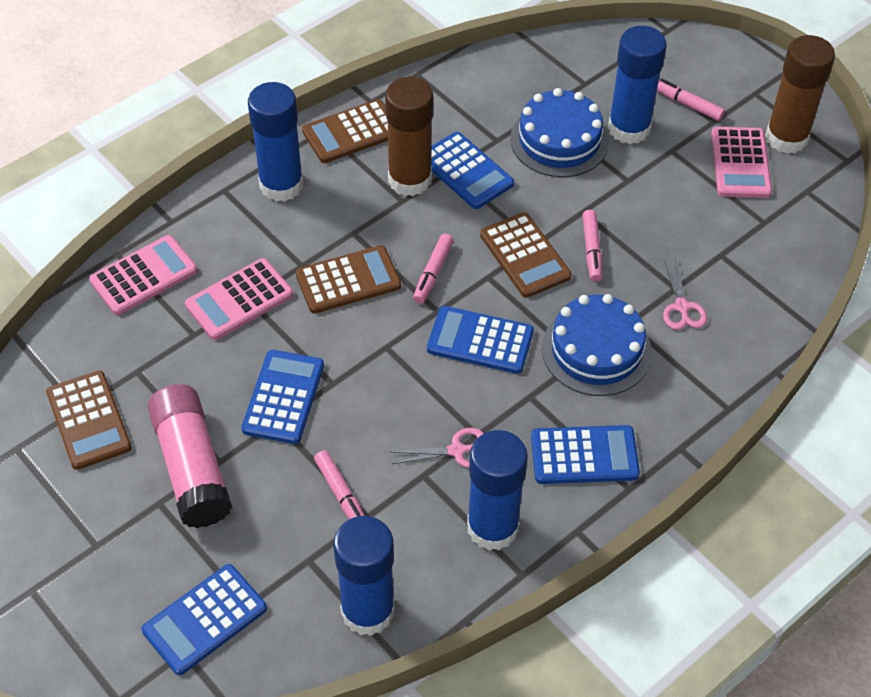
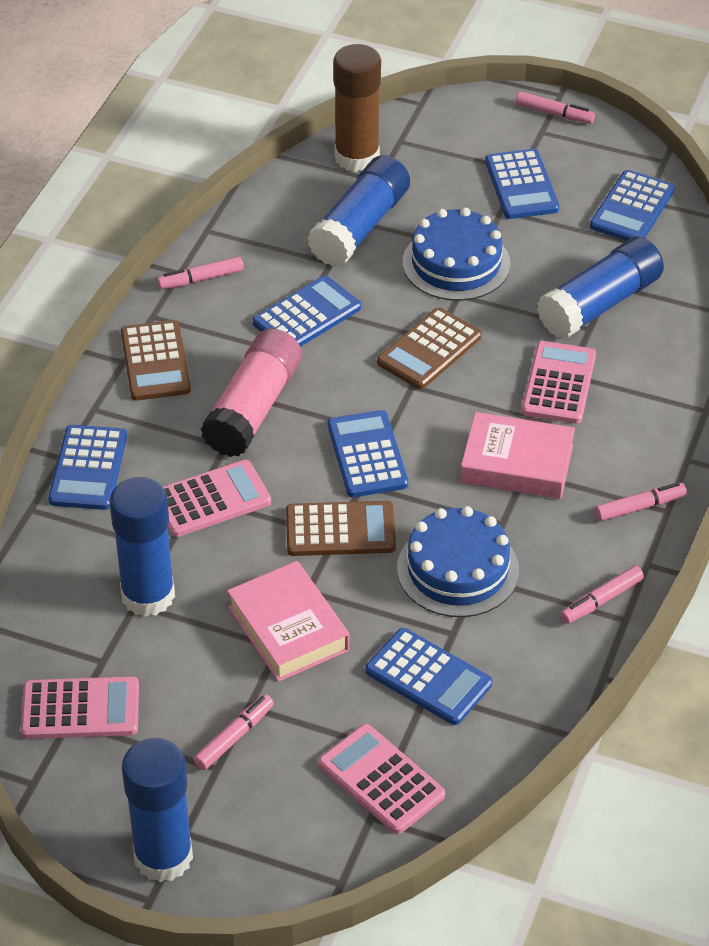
blue calculator: [142,564,267,675] [242,350,324,444] [427,306,534,374] [431,132,514,209] [531,425,640,484] = 5 -> [48,425,127,510] [253,276,361,347] [327,410,408,497] [365,628,492,725] [485,149,559,219] [590,170,675,241] = 6
brown calculator: [46,370,132,470] [296,245,401,314] [302,99,388,163] [480,212,572,298] = 4 -> [121,320,191,401] [286,501,396,556] [377,307,482,389] = 3
brown glue stick: [385,77,434,196] [765,35,835,154] = 2 -> [333,44,381,172] = 1
pink book: none = 0 -> [227,561,350,682] [460,412,575,499] = 2
pink calculator: [89,235,197,315] [185,258,293,340] [711,127,772,198] = 3 -> [21,676,139,739] [163,460,271,537] [318,724,445,834] [522,341,596,424] = 4
pink marker: [314,450,365,520] [413,234,454,304] [583,210,602,282] [657,78,725,121] = 4 -> [157,256,244,289] [193,694,274,770] [516,92,595,124] [560,565,644,624] [595,482,687,521] = 5
pink scissors: [391,428,484,468] [663,259,707,330] = 2 -> none = 0

